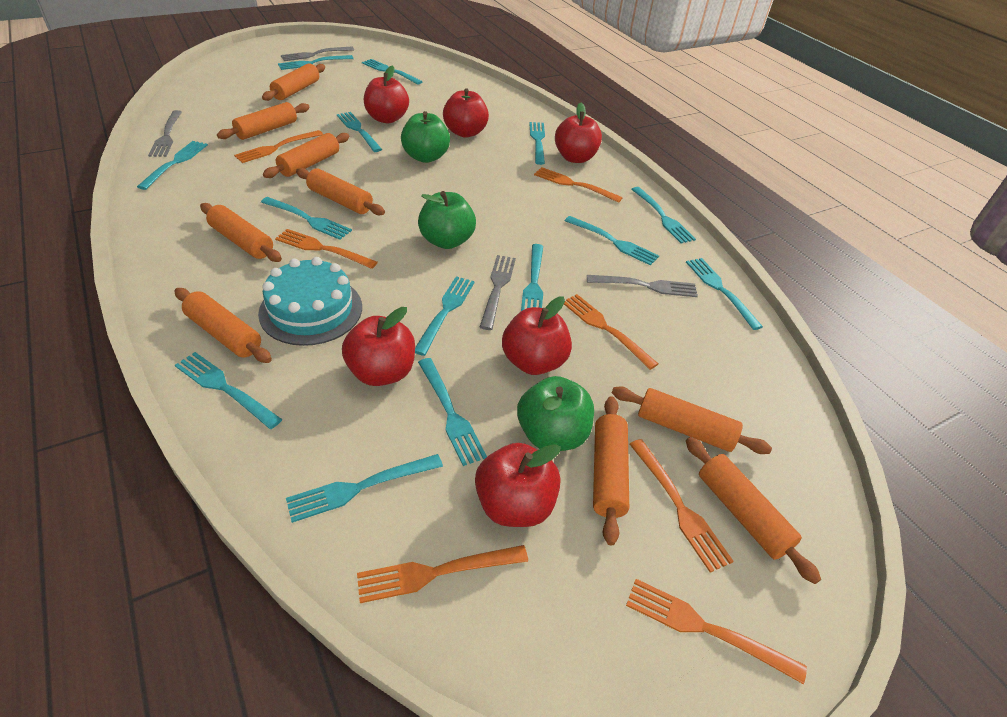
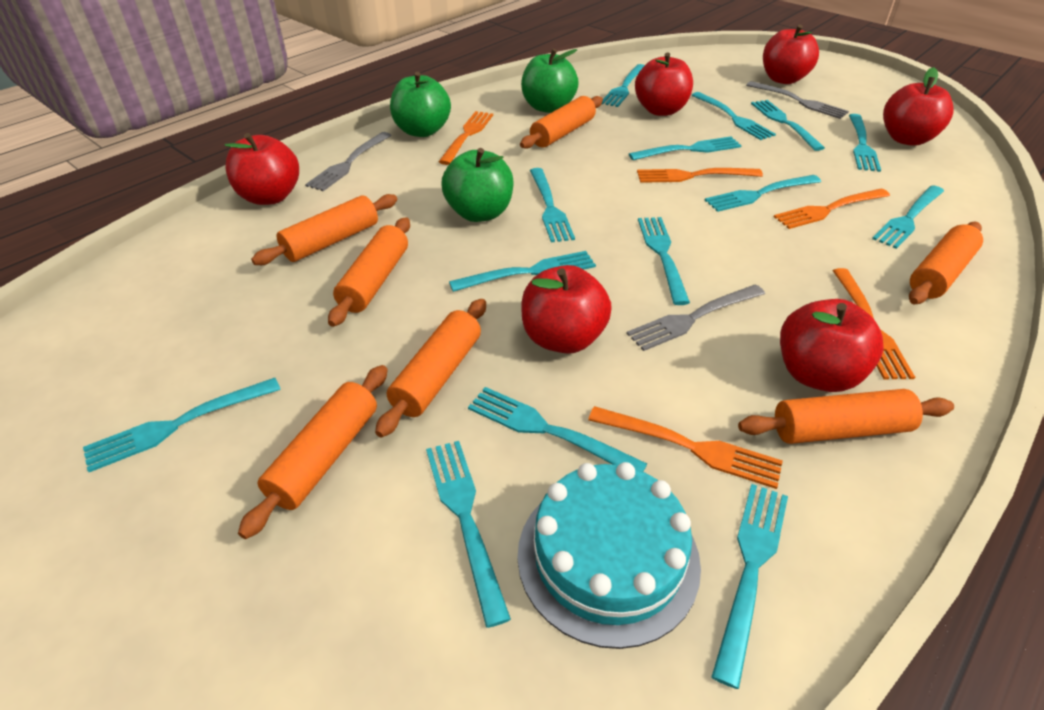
grey fork: [148,110,182,157] [281,47,354,61] [480,255,516,330] [587,275,698,297] = 4 -> [305,132,392,191] [626,284,765,351] [746,81,849,119] = 3
orange fork: [234,130,323,163] [275,229,378,269] [357,545,528,603] [534,167,623,203] [564,294,659,370] [626,579,807,684] [630,439,734,573] = 7 -> [439,111,493,165] [588,406,783,489] [637,168,763,183] [774,188,890,229] [832,268,915,379] = 5
orange rolling pin: [174,288,272,363] [200,203,282,262] [217,102,310,140] [262,63,325,101] [263,133,349,178] [296,168,385,215] [593,396,629,545] [612,387,772,454] [686,437,821,584] = 9 -> [238,365,388,539] [251,194,397,265] [328,217,410,327] [375,299,486,438] [520,96,603,149] [738,389,954,444] [909,222,983,304] = 7

